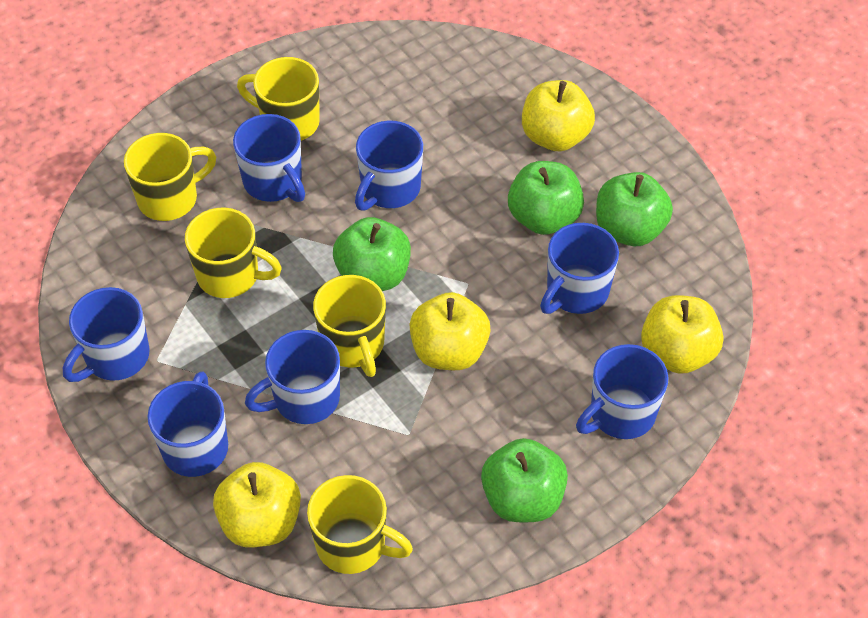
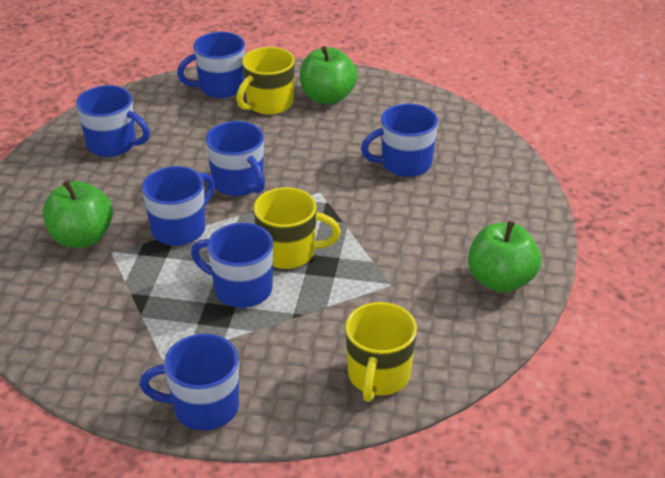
green apple: [333,217,411,291] [481,438,568,522] [508,161,584,235] [596,172,673,246] = 4 -> [43,181,113,248] [300,46,358,105] [468,221,541,293] = 3
yellow apple: [213,462,301,548] [410,292,490,370] [522,80,595,151] [641,295,723,374] = 4 -> none = 0
yellow mug: [124,133,217,221] [185,208,282,298] [237,57,320,141] [307,475,413,574] [313,275,386,377] = 5 -> [236,47,295,115] [254,187,341,269] [345,302,417,402] = 3

